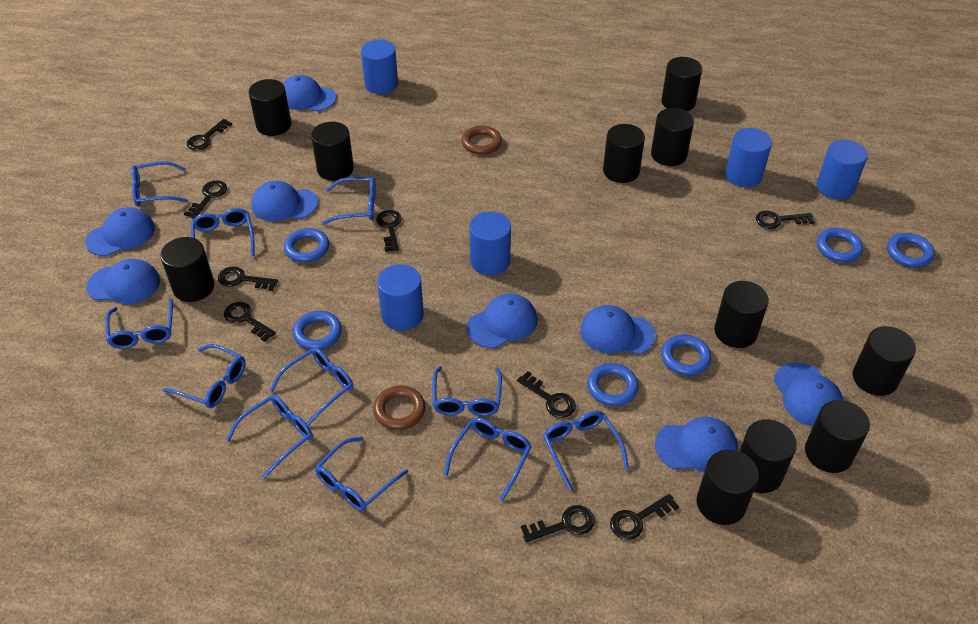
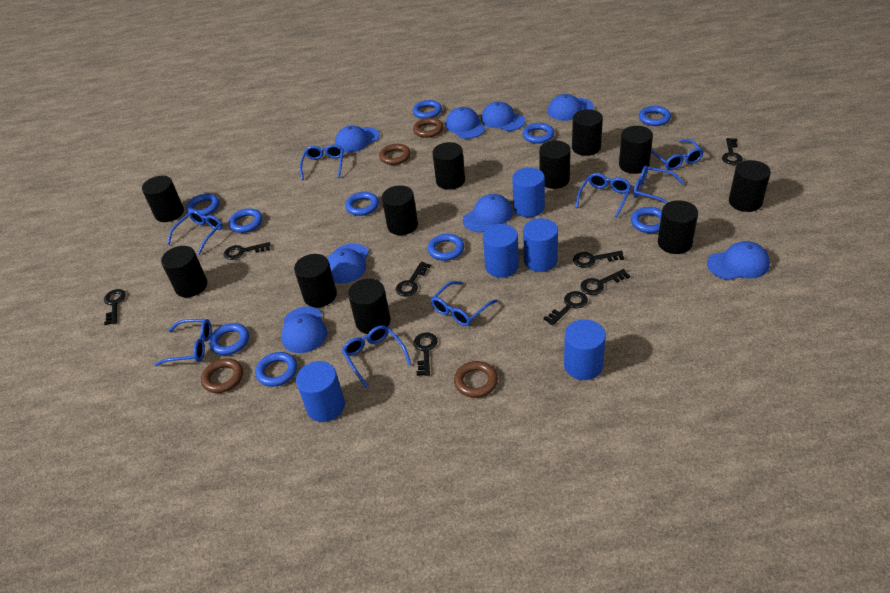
black key: [184,180,227,218] [187,119,232,150] [218,266,278,291] [224,302,276,342] [376,210,402,252] [517,371,576,418] [521,505,595,542] [610,494,679,540] [756,211,814,229] = 9 -> [104,289,126,325] [224,242,270,260] [396,262,431,297] [414,333,438,376] [543,291,588,326] [573,251,624,268] [580,269,630,295] [722,138,743,165] = 8
blue glasses: [105,299,173,349] [131,161,188,207] [162,344,246,408] [191,208,255,256] [226,395,313,479] [270,348,353,426] [315,437,408,511] [322,177,376,225] [432,366,502,416] [444,418,532,501] [543,411,629,491] = 11 -> [155,319,212,366] [167,210,223,255] [300,145,344,180] [342,325,411,388] [431,281,498,326] [576,173,631,217] [633,166,685,204] [651,139,704,170] = 8
blue ring: [284,228,329,263] [293,311,342,350] [587,363,639,406] [661,335,712,376] [817,228,863,262] [887,233,934,268] = 6 -> [186,194,219,216] [209,323,249,355] [229,208,263,233] [255,352,297,387] [345,192,379,216] [413,100,442,119] [428,234,464,261] [523,123,554,144] [631,207,662,233] [639,106,671,126] = 10
brown ring: [373,386,426,430] [461,126,502,155] = 2 -> [201,358,243,393] [379,144,411,165] [413,118,443,138] [454,361,498,398] = 4

